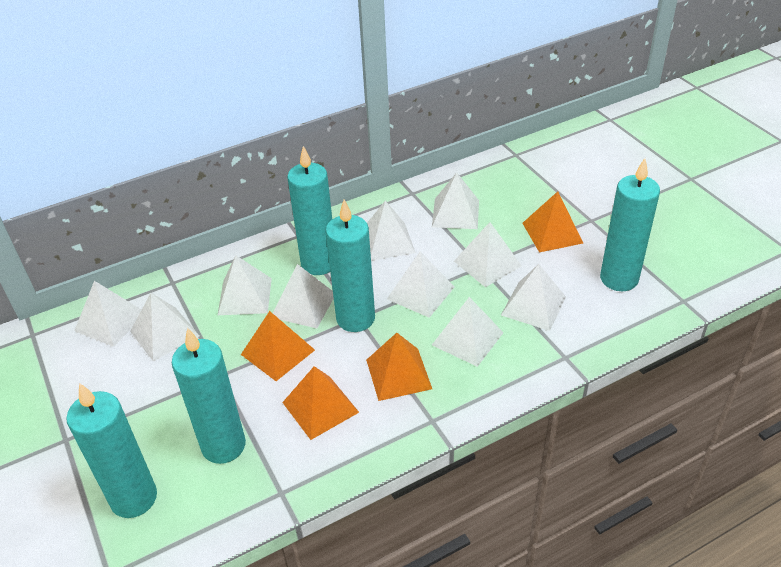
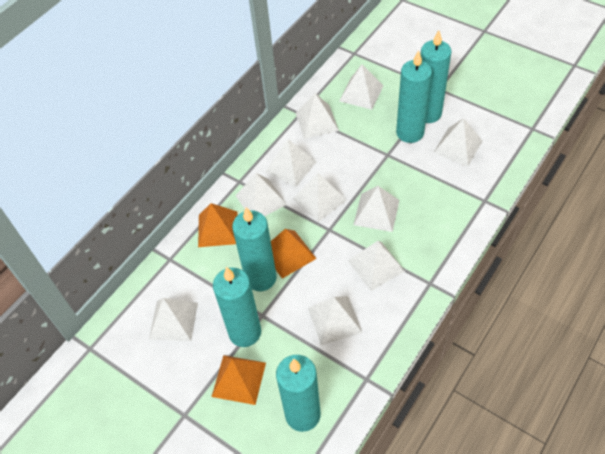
orange pyramid: [241,311,315,381] [282,366,359,440] [366,333,432,401] [522,191,583,253] = 4 -> [198,203,238,247] [212,355,266,405] [271,229,317,279] = 3

